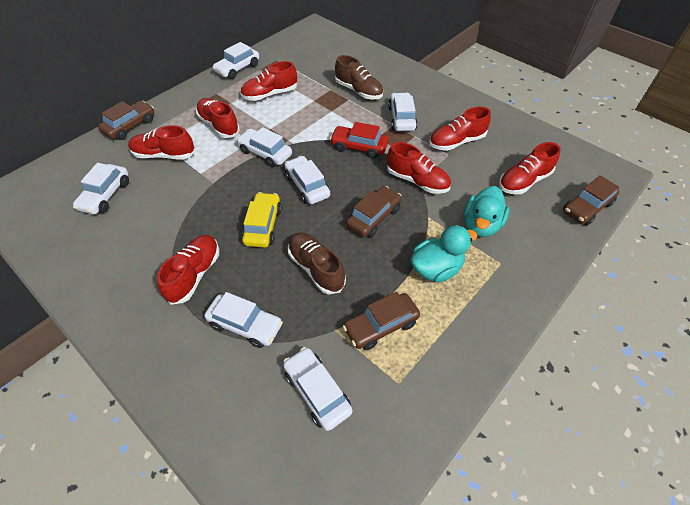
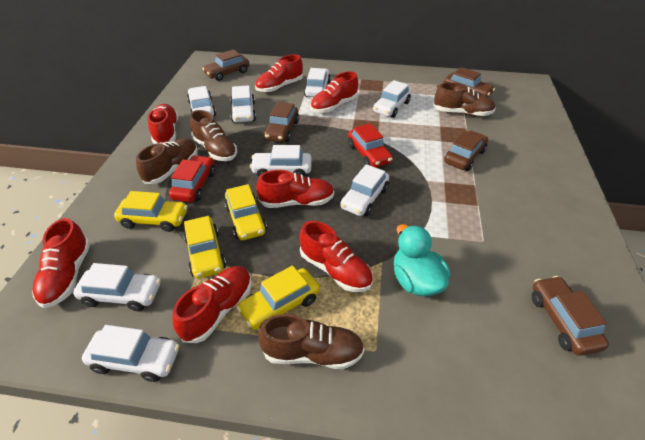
brown car: [98,101,154,140] [343,292,420,350] [346,186,402,237] [563,175,619,225] = 4 -> [202,49,250,81] [264,102,299,142] [443,67,495,97] [444,131,488,171] [532,276,609,356] = 5
brown shoe: [288,233,346,294] [335,55,383,99] = 2 -> [136,138,198,184] [190,110,237,161] [258,314,365,369] [433,82,496,116] = 4
red car: [330,122,389,158] = 1 -> [169,155,215,202] [348,123,393,168] = 2
turquoise duck: [411,225,477,283] [464,186,510,237] = 2 -> [394,224,450,296] = 1
white car: [73,163,129,214] [204,292,283,348] [212,42,259,79] [236,127,292,167] [283,347,352,431] [285,156,330,204] [388,93,418,131] = 7 -> [73,263,161,311] [82,325,179,382] [187,86,216,116] [230,85,256,122] [250,145,312,177] [304,68,331,97] [340,164,389,216] [373,80,411,118] = 8
yellow car: [242,192,282,248] = 1 -> [114,191,188,232] [183,216,226,279] [224,184,267,240] [237,265,320,330] = 4

